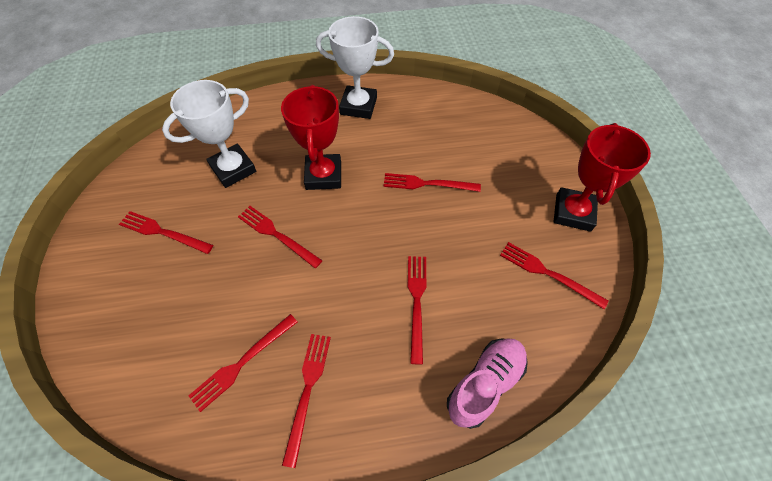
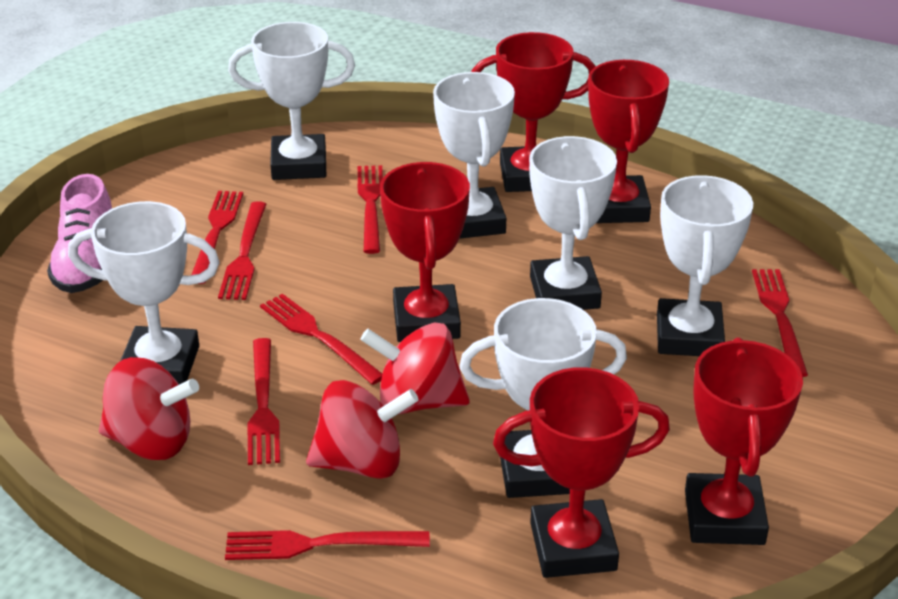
red spinning top: none = 0 -> [99,357,199,460] [306,380,419,479] [360,322,470,414] = 3
red trophy: [281,85,341,190] [554,123,651,232] = 2 -> [380,162,470,342] [471,32,596,192] [493,367,670,578] [588,60,669,223] [685,338,803,545] = 5
white trophy: [162,80,256,188] [316,16,394,119] = 2 -> [68,201,220,385] [228,22,355,180] [433,72,515,239] [459,298,627,498] [529,136,617,310] [657,175,753,356] = 6

